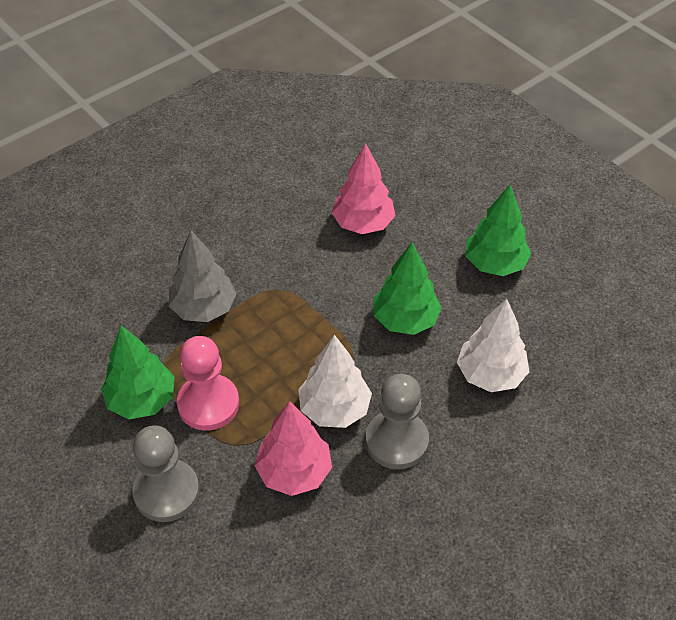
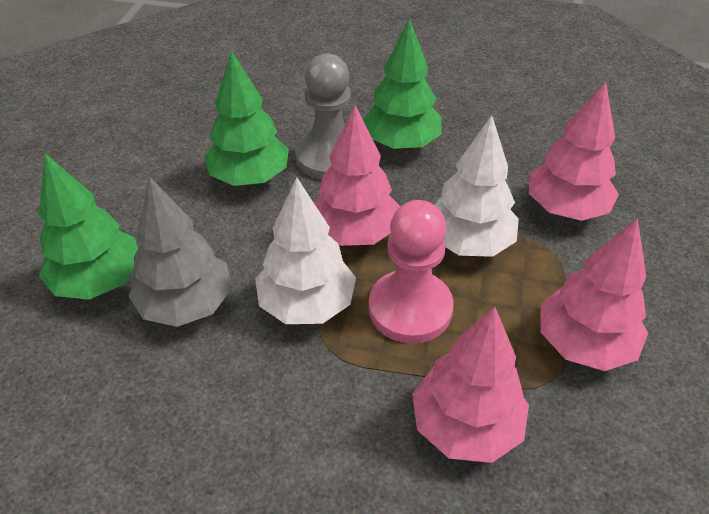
grey pawn: [132,425,200,522] [365,374,429,469] = 2 -> [295,54,351,180] = 1
pink tree: [255,401,332,496] [331,143,395,234] = 2 -> [314,105,400,246] [412,307,529,463] [529,81,619,221] [540,218,648,371] = 4

